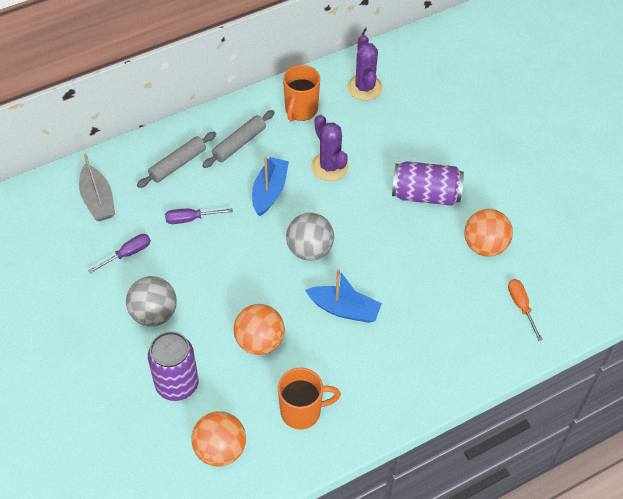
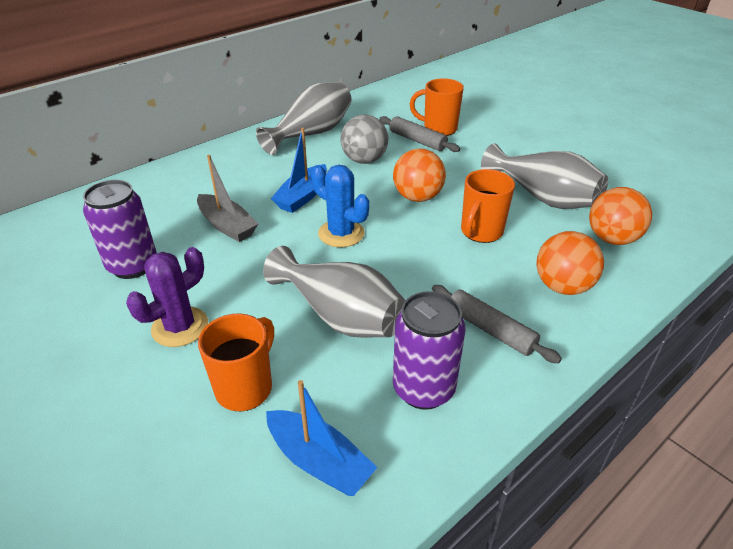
blue cactus: none = 0 -> [311,165,369,247] = 1
grey ball: [126,276,177,327] [286,213,334,261] = 2 -> [340,115,388,164] = 1
grey vase: none = 0 -> [256,82,352,155] [263,246,406,338] [481,143,608,209] = 3
orange mug: [278,368,341,430] [283,65,320,122] = 2 -> [198,313,274,412] [410,78,464,136] [461,169,515,243] = 3
orange screwdriver: [508,279,543,341] = 1 -> none = 0
purple cactus: [311,115,349,181] [347,35,383,101] = 2 -> [126,247,208,347] = 1
purple screwdriver: [88,234,151,274] [165,208,233,224] = 2 -> none = 0

